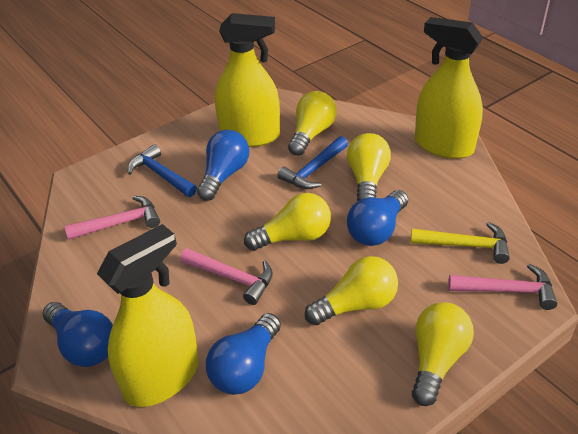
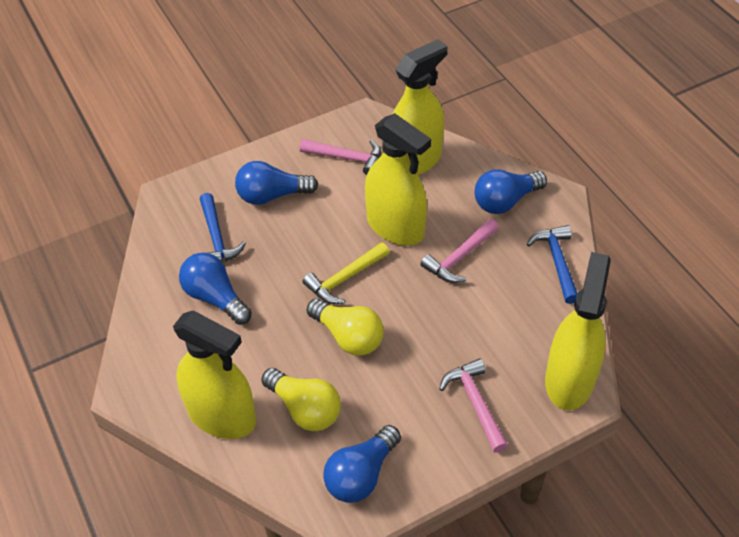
yellow light bulb: [244,193,331,251] [288,91,337,156] [305,256,398,325] [347,133,391,201] [412,302,474,406] = 5 -> [261,368,341,431] [307,299,384,356] = 2
yellow spray bottle: [97,224,199,407] [215,13,280,147] [415,17,483,159] = 3 -> [173,310,256,439] [365,113,431,245] [392,39,448,175] [545,252,611,410] = 4

